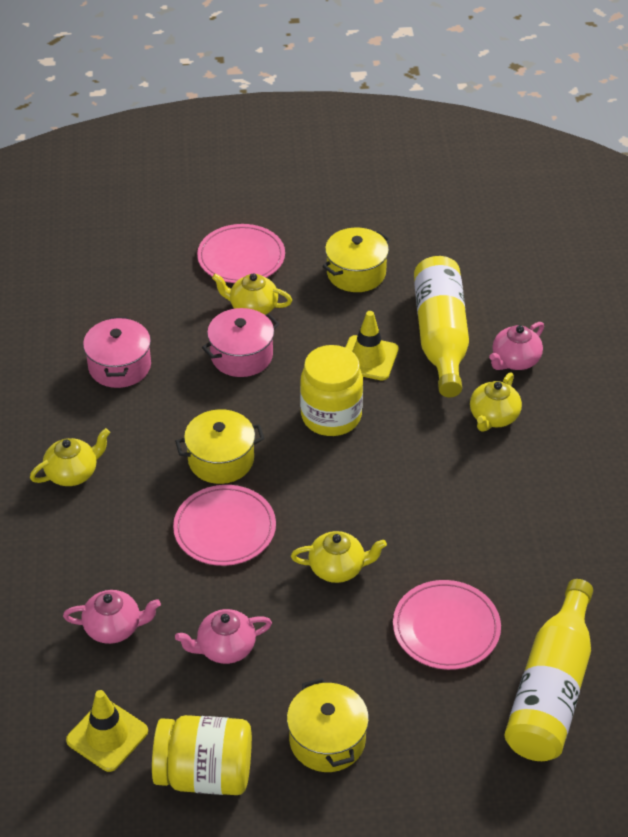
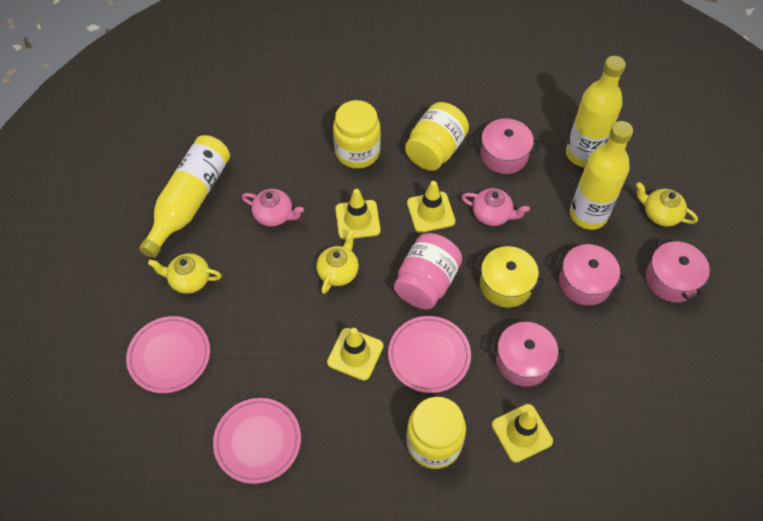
pink jar: none = 0 -> [394,233,462,309] = 1
pink pot: [83,317,151,388] [202,308,280,377] = 2 -> [474,118,539,174] [489,322,565,387] [554,244,627,306] [646,238,710,302] = 4
pink teapot: [63,590,161,644] [175,609,272,664] [489,322,544,370] = 3 -> [241,189,304,227] [462,188,530,226] = 2
yellow bottle: [414,256,469,397] [504,579,593,761] = 2 -> [139,135,230,258] [566,56,626,167] [570,121,633,230] = 3
yellow jar: [152,715,252,795] [300,345,363,436] = 2 -> [333,100,381,169] [405,102,469,171] [406,397,466,469] = 3
yellow pot: [175,409,264,484] [287,678,369,772] [322,227,391,292] = 3 -> [474,246,545,308] = 1
yellow teapot: [30,428,110,486] [212,273,292,315] [291,531,387,583] [470,373,522,432] = 4 -> [148,253,222,294] [316,229,359,294] [636,182,698,226] = 3
yellow traffic cone: [66,690,148,772] [345,311,398,380] = 2 -> [327,328,383,381] [335,189,381,240] [407,181,455,233] [492,404,553,463] = 4

